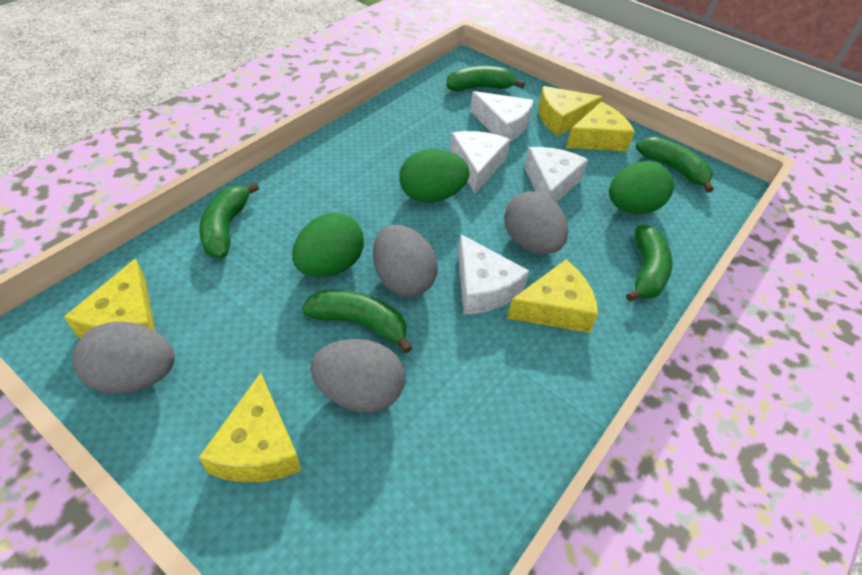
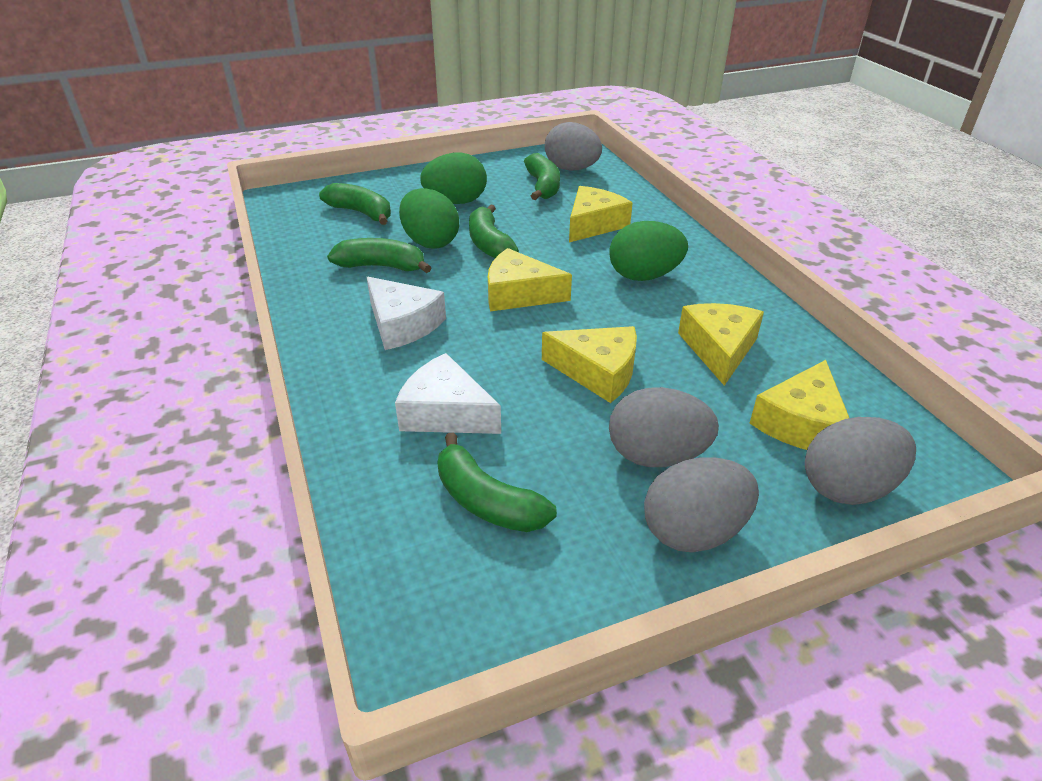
white cheese: [450,131,510,193] [458,234,529,314] [470,91,534,141] [524,147,588,202] = 4 -> [367,277,446,350] [395,353,501,434] = 2

